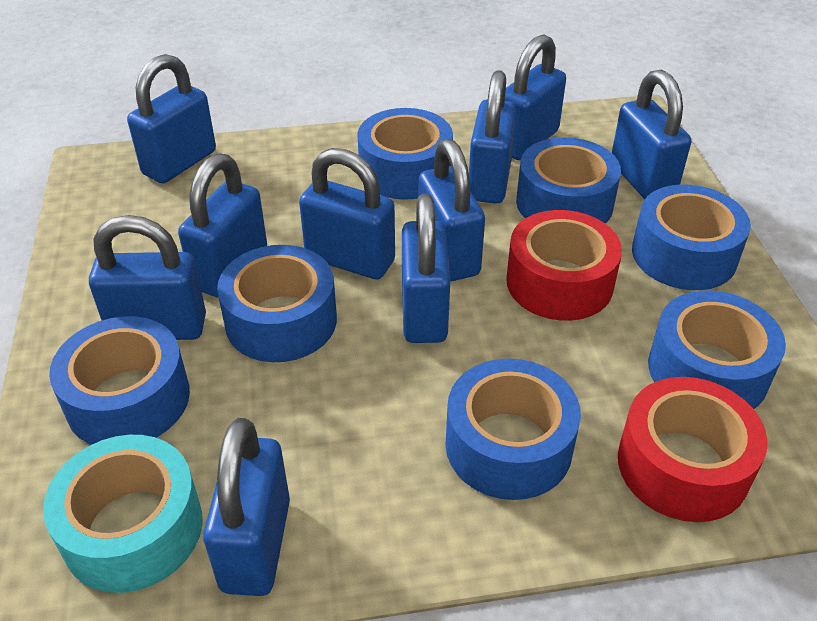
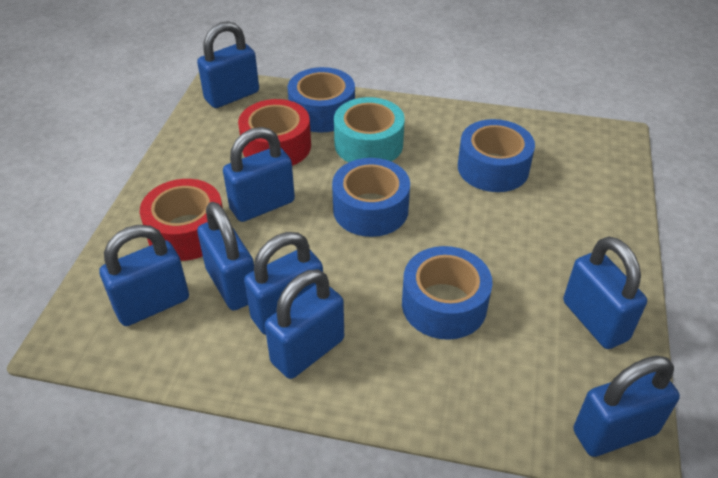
blue padlock: [89,215,206,340] [127,54,216,183] [178,154,267,298] [203,418,290,596] [299,148,395,279] [402,194,450,343] [418,139,485,281] [469,70,516,204] [505,34,566,160] [612,70,691,200] = 10 -> [99,225,189,326] [197,21,259,108] [197,202,254,310] [223,127,295,222] [244,232,323,335] [265,269,344,379] [563,236,647,349] [573,356,680,457] = 8
blue tape: [49,316,190,445] [217,245,337,362] [357,108,453,200] [446,358,581,500] [516,137,621,224] [632,185,751,290] [648,291,786,409] = 7 -> [288,67,355,133] [332,158,410,237] [402,246,493,340] [458,119,535,192] = 4

